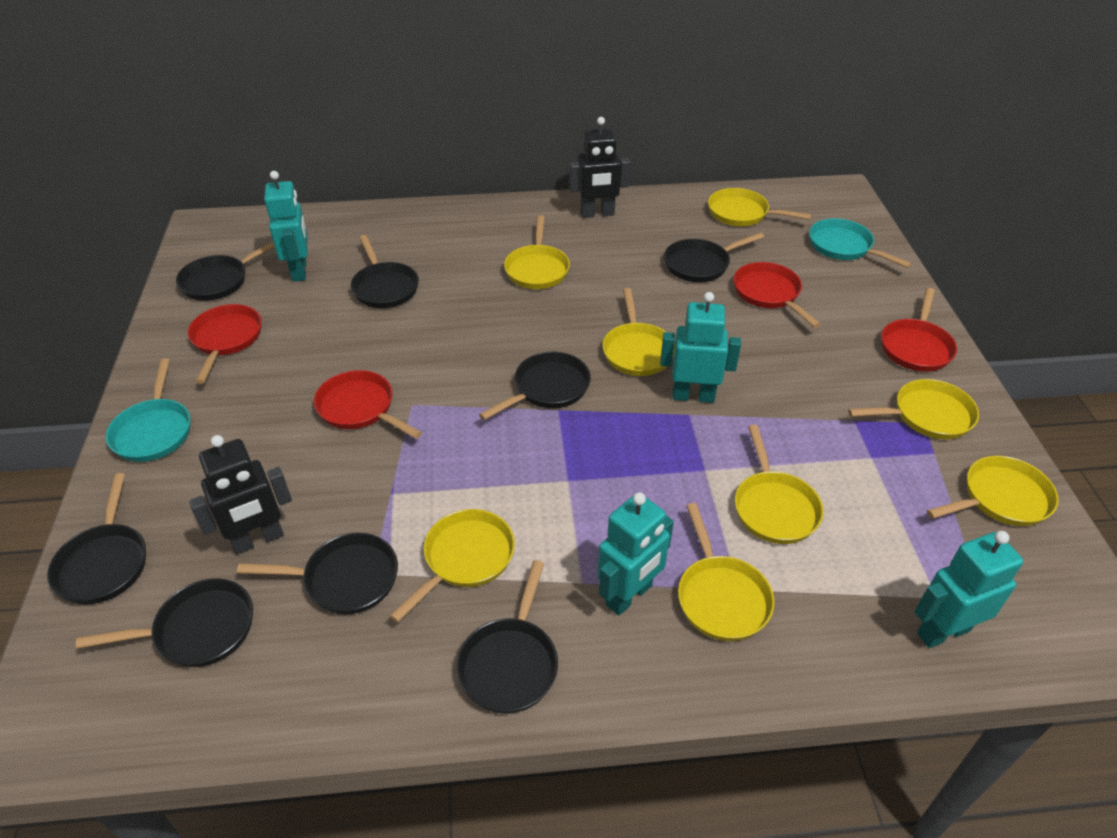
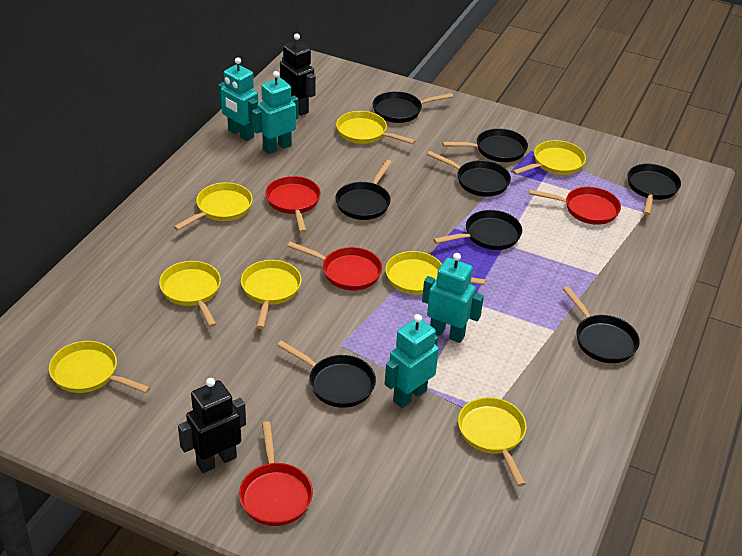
turquoise pan: [106,358,191,462] [809,218,912,268] = 2 -> none = 0

